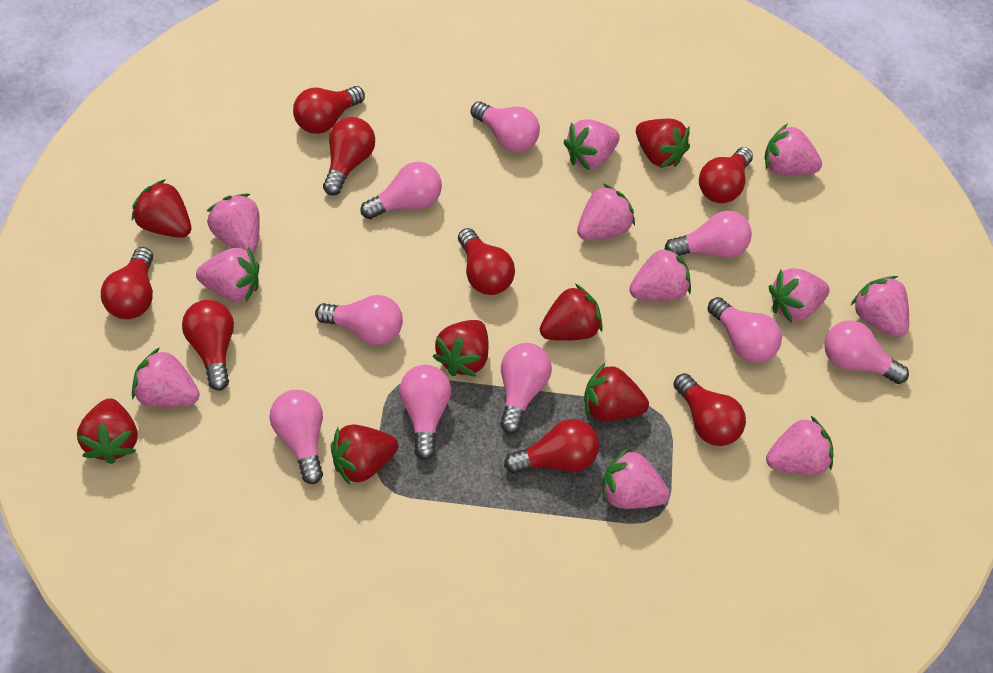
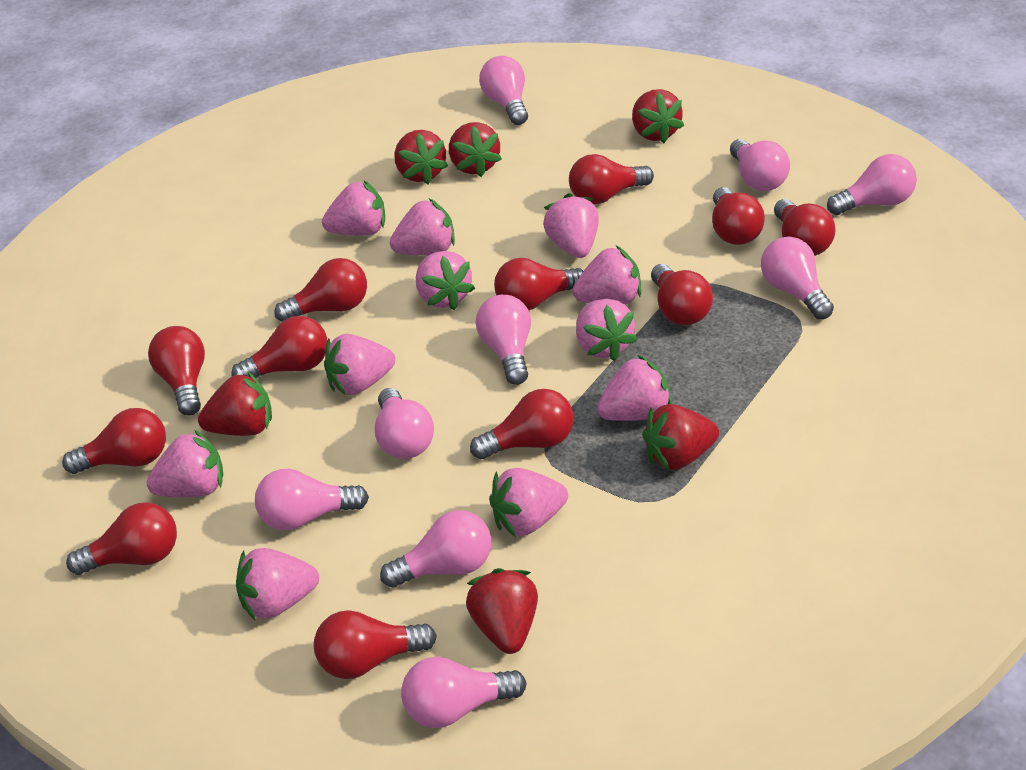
red light bulb: [101,247,153,319] [182,300,234,391] [293,86,365,134] [323,117,375,195] [458,228,515,295] [504,419,599,474] [673,373,746,446] [699,147,753,203] = 8 -> [62,408,166,474] [66,502,177,575] [148,326,205,416] [231,316,327,378] [274,258,367,322] [314,610,437,679] [470,389,573,459] [494,258,583,310] [569,154,654,204] [651,264,713,325] [712,187,765,245] [774,199,836,256] = 12
red strawberry: [77,398,137,464] [132,179,191,238] [331,424,398,486] [432,320,489,377] [540,284,603,341] [584,363,649,421] [636,119,690,168] = 7 -> [198,371,272,436] [394,130,448,184] [449,122,502,177] [466,568,538,654] [632,89,684,143] [642,404,719,470] = 6

